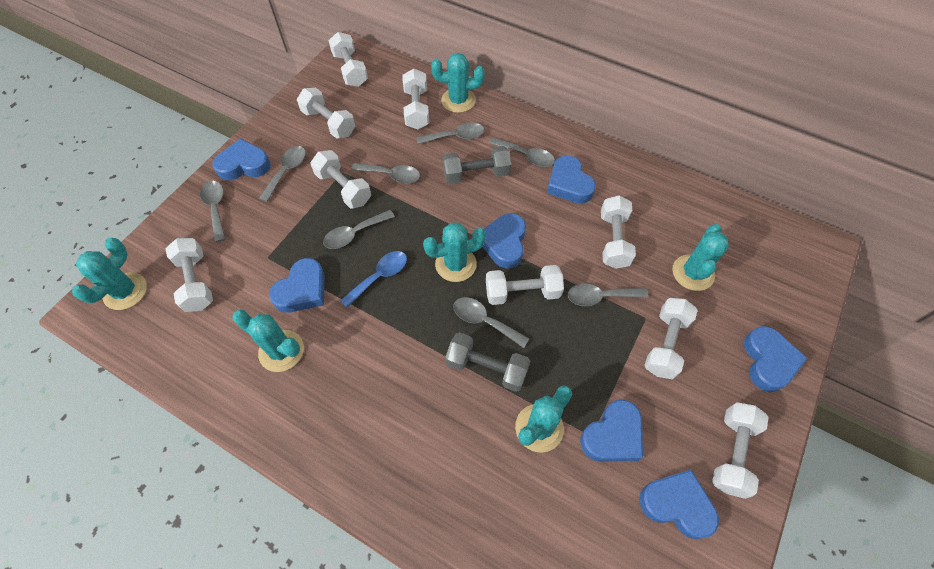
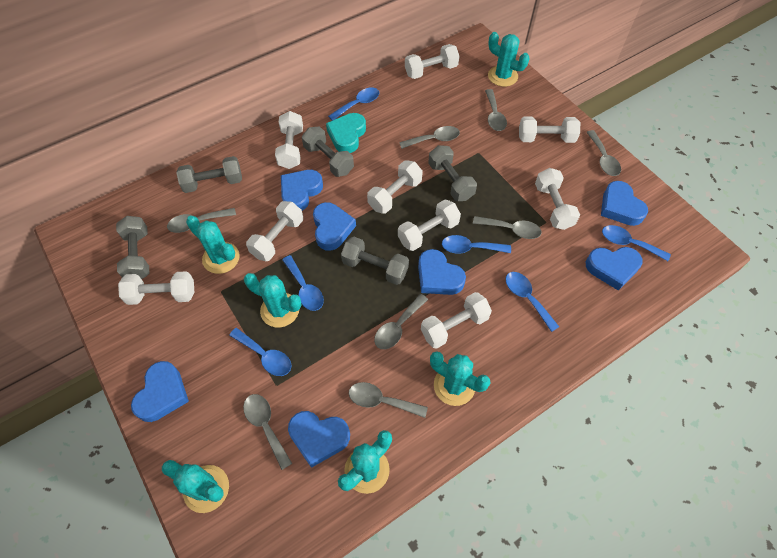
blue spoon: [340,251,407,308] = 1 -> [229,328,291,376] [282,255,324,311] [328,87,379,121] [442,235,511,254] [506,272,559,332] [602,225,671,261] = 6
grey dumbbell: [443,146,511,184] [445,332,530,392] = 2 -> [116,216,150,279] [176,156,242,193] [302,127,354,177] [341,237,409,285] [428,145,477,201] = 5
turquoise heart: none = 0 -> [326,113,366,153] = 1

